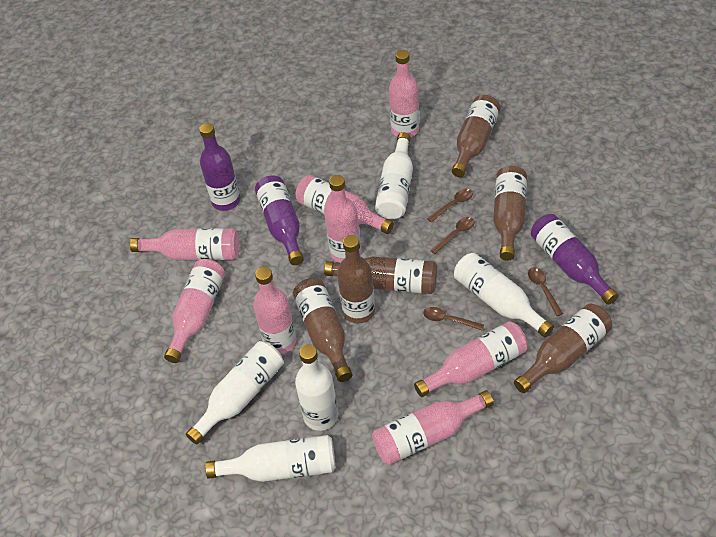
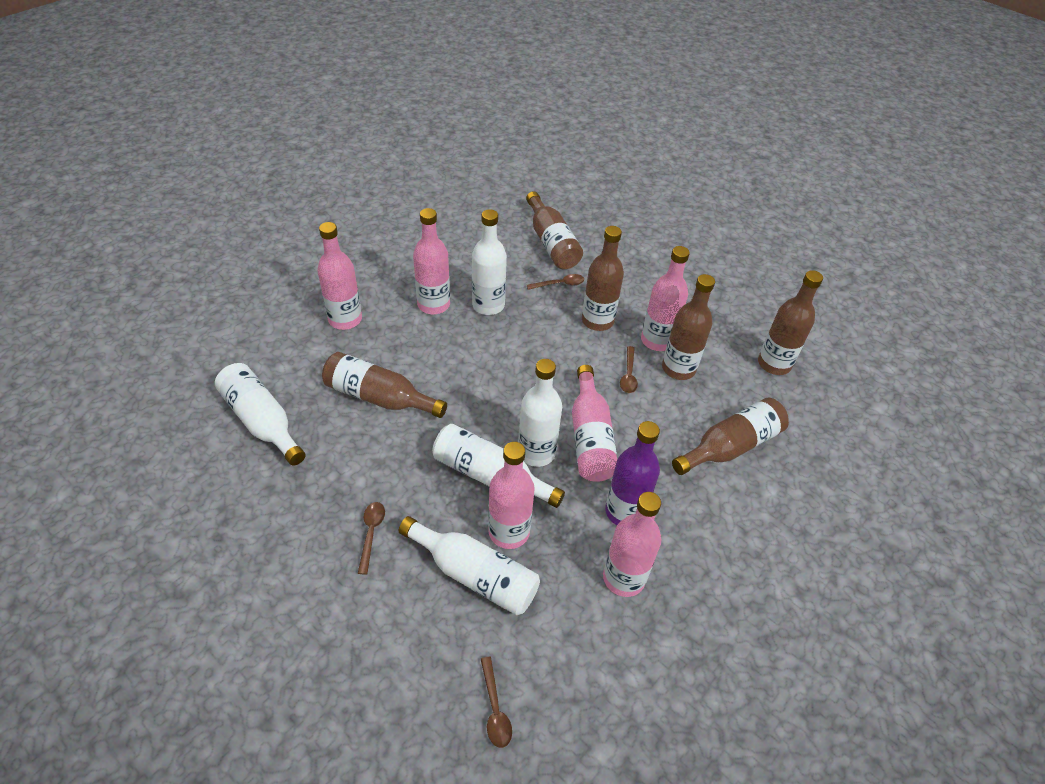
pink bottle: [130,228,239,260] [164,259,225,363] [253,267,296,354] [296,175,394,234] [324,175,361,263] [372,390,494,465] [389,50,419,138] [414,321,528,397] = 8 -> [317,222,362,330] [413,208,450,314] [488,442,535,549] [572,365,617,482] [603,492,661,597] [641,246,690,351] = 6
purple bottle: [199,123,240,211] [255,176,304,265] [531,214,619,305] = 3 -> [605,421,660,525] = 1

